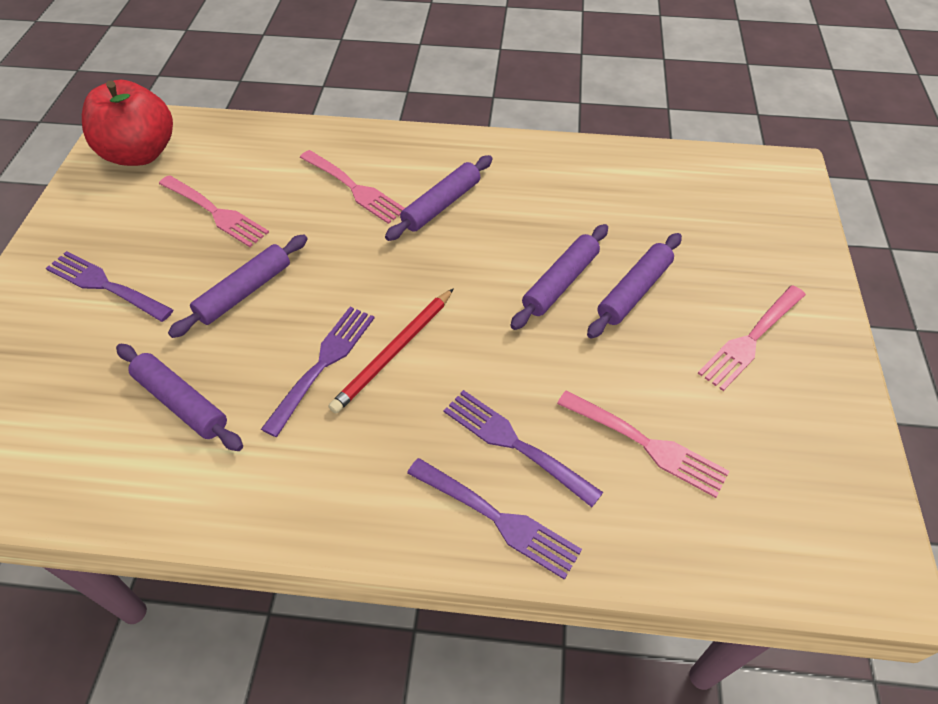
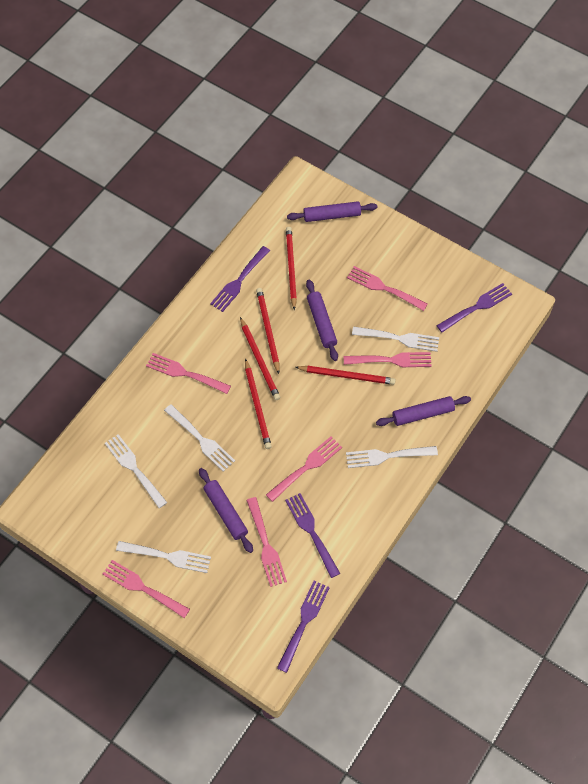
pink fork: [159,175,269,247] [300,150,405,224] [557,390,730,498] [698,285,806,391] = 4 -> [103,560,190,618] [146,353,231,394] [246,497,287,587] [266,437,342,502] [344,352,432,367] [347,266,428,311] = 6
purple rolling pin: [116,344,243,451] [168,234,308,338] [385,155,493,241] [511,224,608,330] [587,233,682,339] = 5 -> [199,468,253,553] [287,201,377,222] [306,280,338,361] [376,396,471,426] = 4
red apple: [82,80,173,166] = 1 -> none = 0
red pencil: [328,288,454,413] = 1 -> [240,317,280,400] [245,358,272,449] [256,288,279,374] [286,227,297,310] [295,366,396,385] = 5
white fork: none = 0 -> [105,434,167,508] [116,541,211,573] [164,404,235,472] [346,446,438,468] [352,326,439,352] = 5

